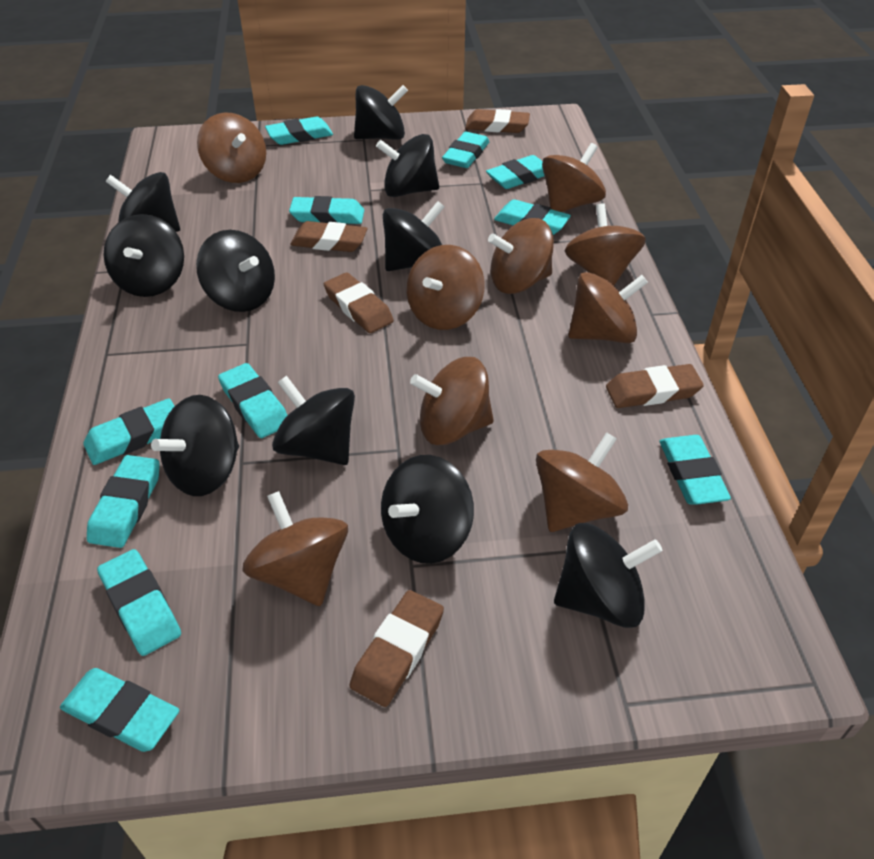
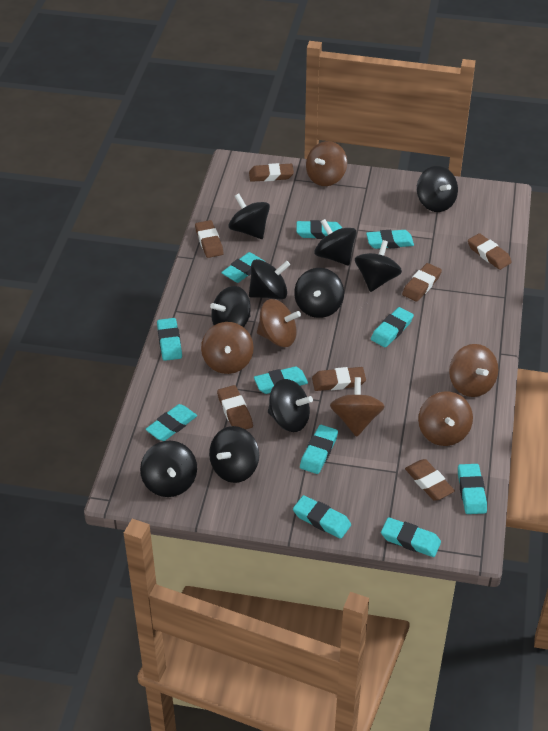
brown eraser: [291,221,368,252] [324,272,394,333] [349,590,444,707] [465,109,530,133] [606,364,704,408] = 5 -> [195,220,224,258] [217,385,253,430] [249,163,294,182] [312,367,366,391] [402,263,442,302] [405,459,455,501] [468,233,512,270] = 7
brown spinning top: [197,112,266,183] [242,491,348,606] [407,245,485,330] [410,357,494,445] [488,218,554,294] [536,432,628,532] [542,143,606,212] [565,203,646,285] [568,272,648,343] = 9 -> [201,322,254,374] [257,299,301,347] [306,141,347,186] [330,377,385,437] [418,391,473,446] [449,344,498,397] = 6

